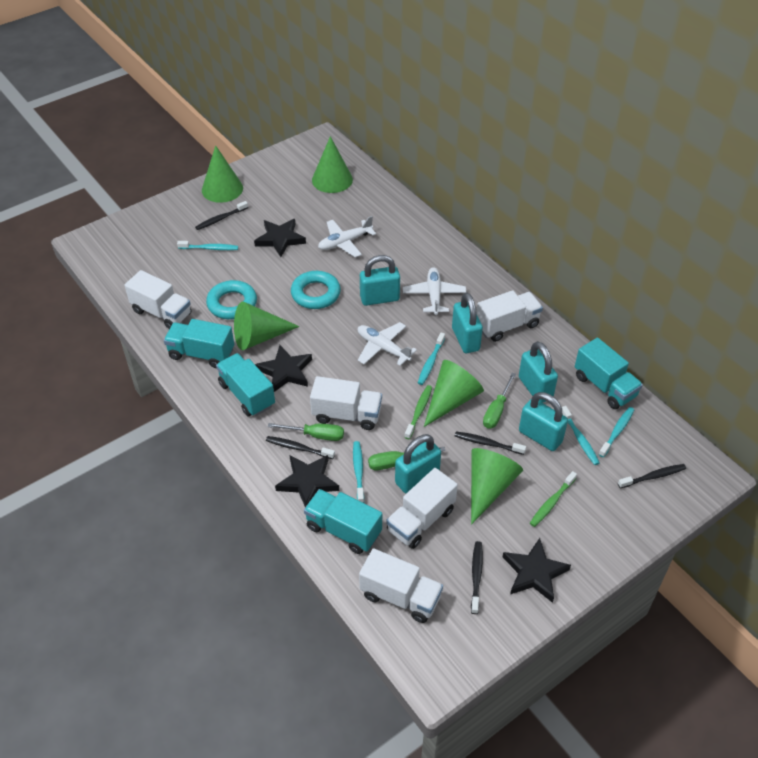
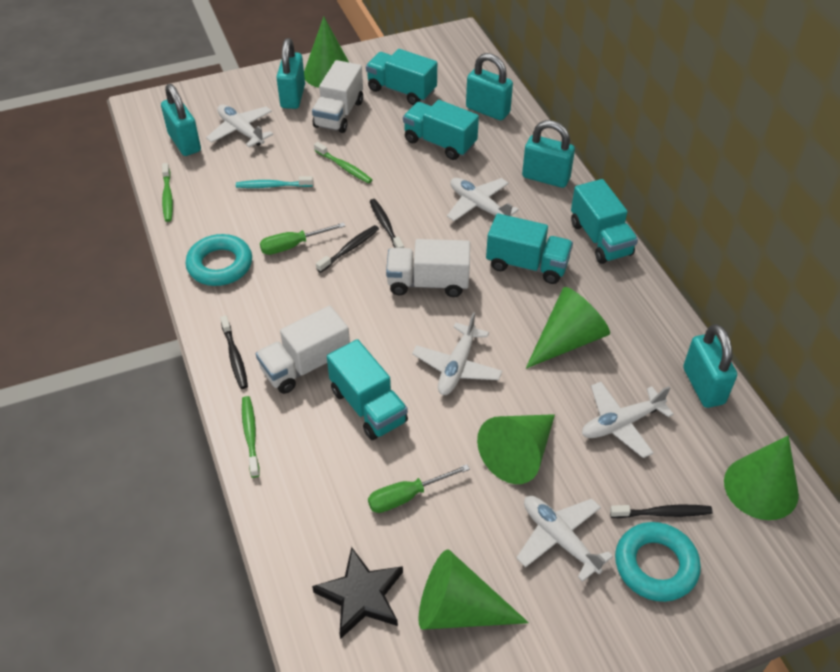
black star: [254,219,306,257] [255,345,312,392] [275,455,339,507] [503,538,571,603] = 4 -> [312,547,403,639] = 1
black toothbrush: [195,201,248,230] [266,436,335,459] [455,431,526,455] [471,541,483,614] [618,464,686,488] = 5 -> [220,315,248,389] [316,225,379,273] [370,199,404,248] [610,505,713,518] = 4
green screwdriver: [268,423,344,441] [368,447,445,470] [483,372,516,429] = 3 -> [260,222,345,255] [368,464,470,513] = 2
green toothbrush: [405,385,432,439] [530,471,577,527] = 2 -> [162,163,173,222] [242,396,260,478] [314,142,372,184] = 3
turquoise toothbrush: [177,241,238,250] [353,441,364,503] [418,333,445,385] [562,406,600,465] [599,407,634,457] = 5 -> [236,176,313,188] = 1
turquoise truck: [164,319,234,368] [216,353,275,417] [304,489,382,554] [575,337,643,409] = 4 -> [327,339,408,440] [366,49,437,105] [403,100,479,160] [486,213,573,284] [571,179,638,264] = 5
white plane: [318,216,376,258] [358,322,417,366] [403,267,466,315] = 3 -> [206,105,273,147] [412,312,503,395] [447,178,519,221] [516,496,613,582] [582,382,674,458] = 5
white truck: [124,270,191,329] [310,376,382,430] [359,548,443,623] [386,468,458,549] [476,290,543,342] = 5 -> [256,305,350,394] [312,60,363,133] [386,239,470,297] = 3

